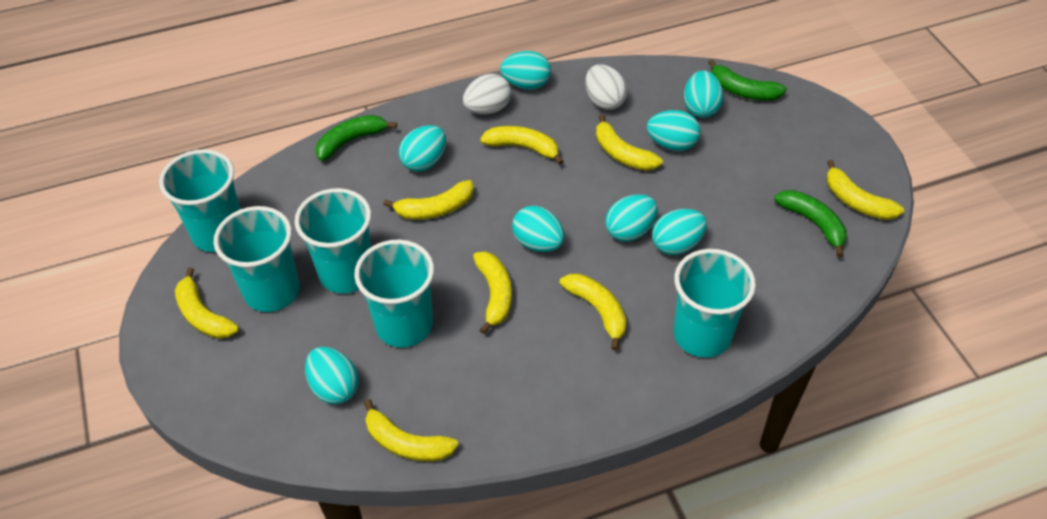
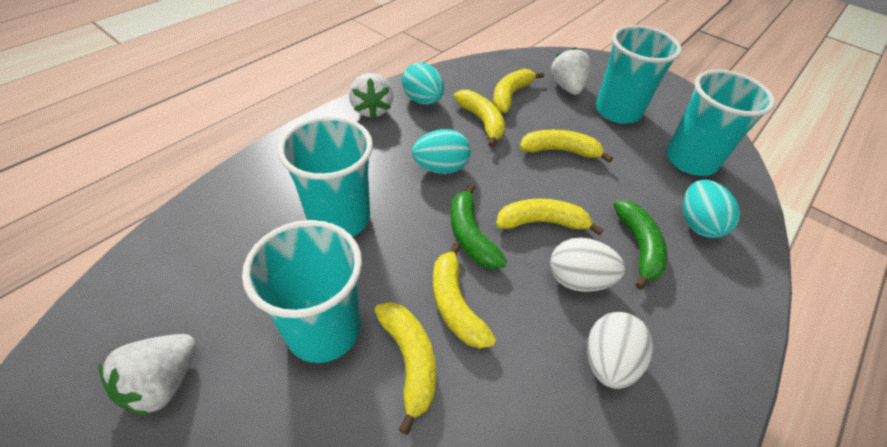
green banana: [316,115,397,161] [708,59,787,101] [774,190,847,257] = 3 -> [451,183,507,269] [614,200,667,290] = 2
turquoise cup: [159,149,241,252] [214,206,300,312] [294,188,371,293] [354,239,434,347] [674,249,756,358] = 5 -> [242,220,362,363] [278,116,373,237] [596,25,682,124] [666,70,775,176] = 4
turquoise egg: [305,347,359,404] [399,125,446,172] [500,51,551,90] [512,206,565,252] [605,194,658,242] [647,110,701,151] [652,209,707,255] [684,70,723,118] = 8 -> [402,62,444,105] [412,129,471,174] [683,180,740,238] = 3
white strawberry: none = 0 -> [98,334,196,416] [349,73,393,119] [551,47,591,95] = 3
yellow banana: [175,267,239,339] [364,399,459,461] [383,180,474,220] [473,251,512,334] [480,126,564,165] [559,273,627,351] [596,115,663,171] [826,160,904,220] = 8 -> [374,302,436,435] [433,242,496,349] [453,90,505,148] [493,69,544,113] [496,199,603,236] [520,130,613,163] = 6

